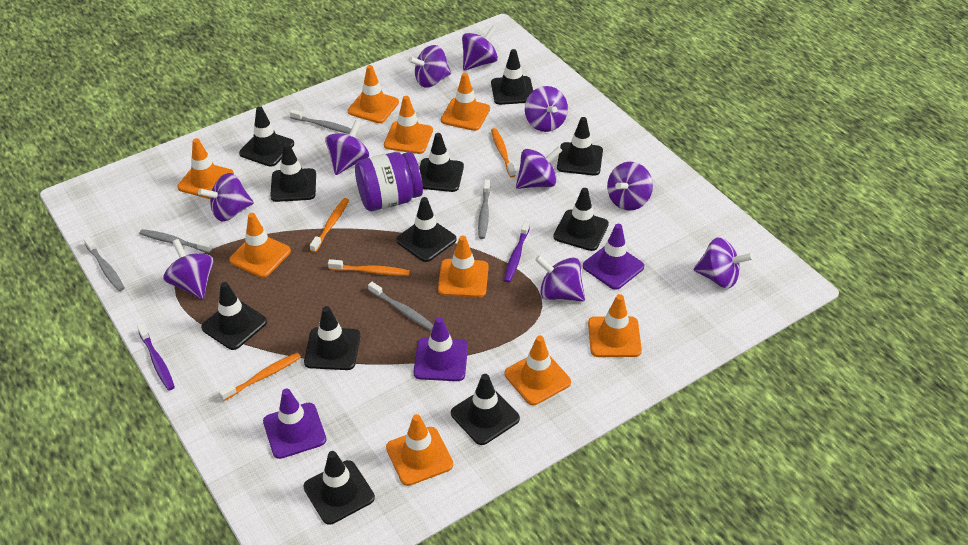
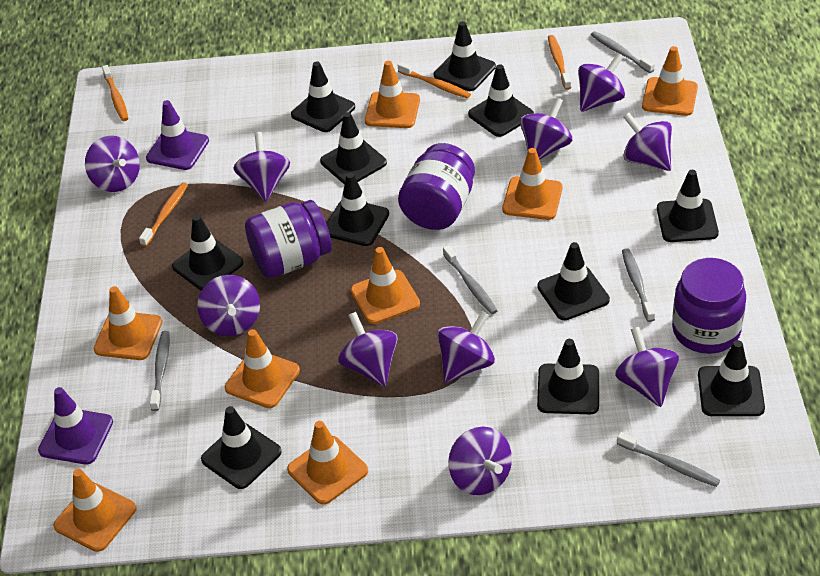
orange traffic cone: [177,138,234,199] [229,213,291,278] [348,65,399,123] [384,96,433,154] [386,414,453,486] [438,236,489,298] [441,73,490,131] [505,336,571,405] [588,294,642,357] = 9 -> [54,469,136,552] [94,286,162,360] [225,329,300,408] [287,421,368,505] [351,247,420,324] [365,61,420,128] [502,148,563,220] [642,46,698,116] = 8
purple jar: [355,152,423,211] = 1 -> [245,200,332,278] [398,143,475,230] [672,258,746,354] = 3
purple toothbrush: [137,324,175,391] [504,220,530,282] = 2 -> none = 0
purple traffic cone: [263,389,326,459] [413,317,468,381] [583,224,644,290] = 3 -> [38,387,113,464] [146,100,209,170] = 2

